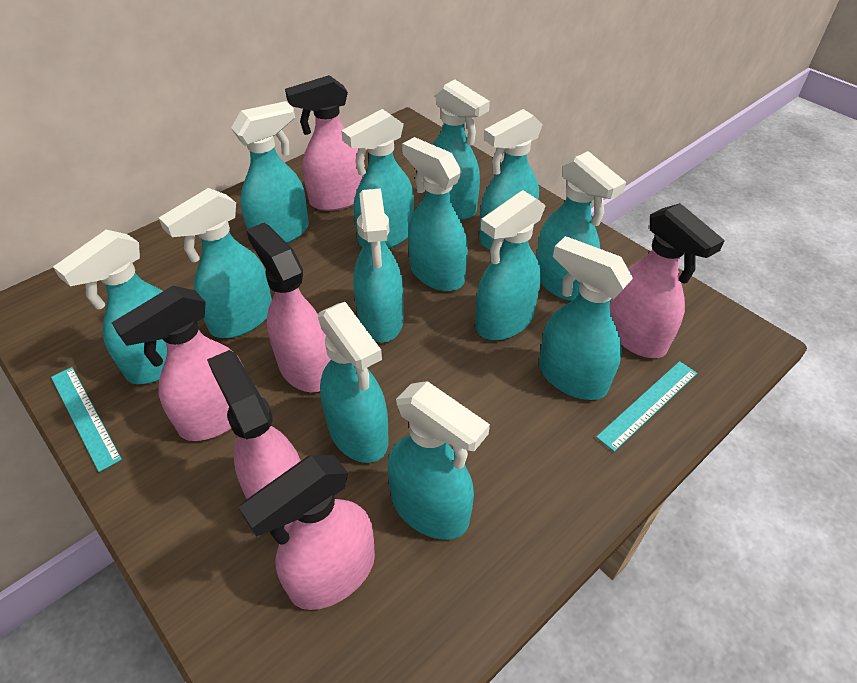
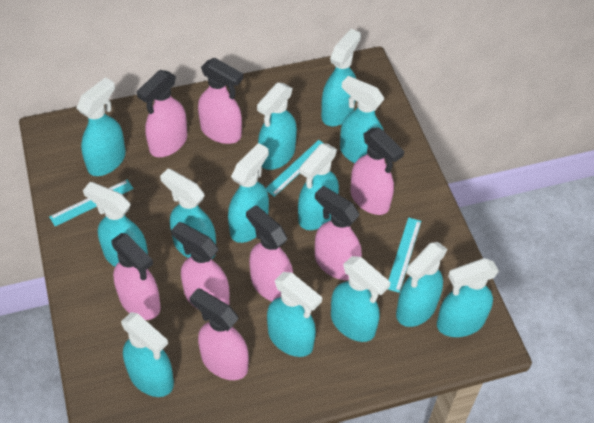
pink spray bottle: [112,286,244,441] [207,350,301,530] [239,455,375,610] [246,223,331,392] [285,75,365,211] [610,203,725,358] = 6 -> [111,233,161,320] [137,70,187,157] [171,222,229,308] [189,288,249,380] [198,58,243,144] [246,205,293,301] [315,186,362,280] [350,127,404,215] = 8
turquoise ruler: [51,367,122,472] [596,361,697,452] = 2 -> [49,179,134,226] [265,140,324,197] [388,217,421,293] = 3

